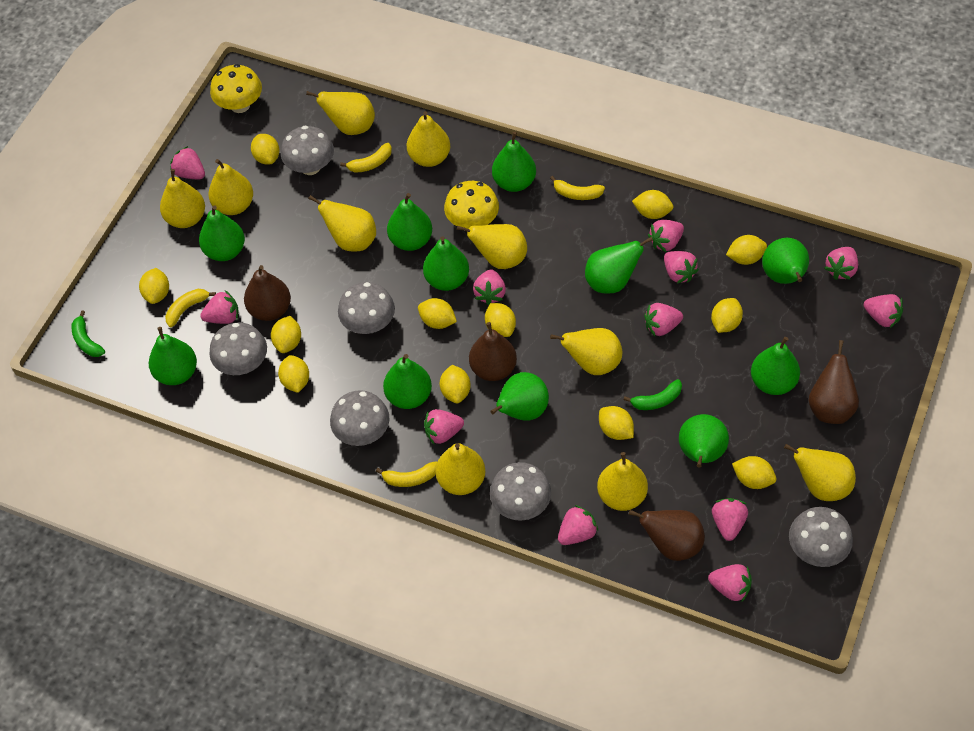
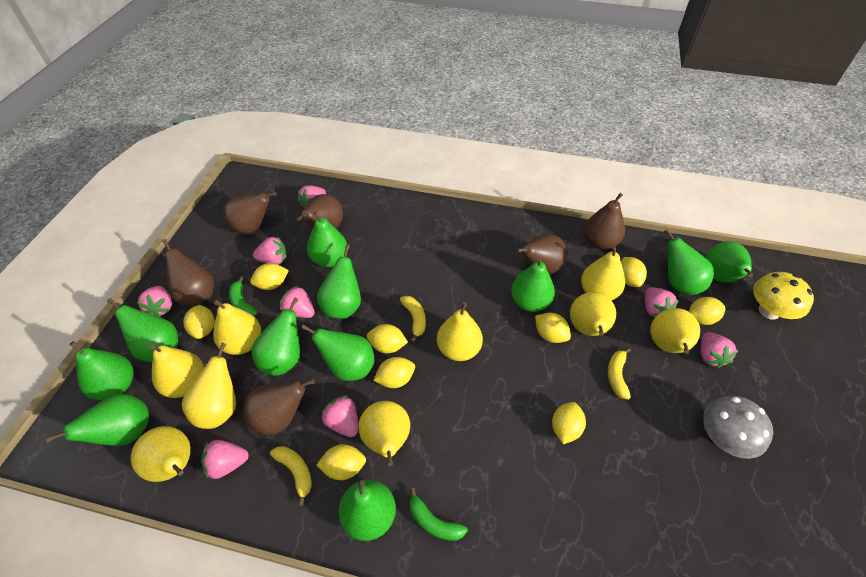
brown pear: [244,265,291,321] [469,322,517,381] [629,510,705,561] [809,340,859,424] = 4 -> [162,239,214,307] [223,192,276,233] [243,379,315,435] [297,194,343,228] [516,234,567,274] [584,193,625,249] = 6
grey mushroom: [209,322,267,375] [281,126,334,175] [330,390,390,446] [338,282,395,334] [490,462,551,521] [789,507,853,567] = 6 -> [703,395,773,459] = 1
pink strawberry: [170,146,205,179] [200,290,239,324] [424,409,464,444] [473,269,506,305] [558,505,598,545] [644,303,683,336] [648,220,684,252] [664,251,699,284] [708,564,752,602] [712,498,748,541] [825,247,858,280] [864,294,903,328] = 12 -> [137,286,172,317] [201,440,249,480] [253,236,287,264] [280,285,315,318] [298,185,326,208] [321,395,358,437] [645,287,679,317] [700,332,738,368] = 8
yellow banana: [165,289,216,327] [340,143,392,173] [376,461,437,487] [550,176,605,200] = 4 -> [270,446,312,506] [400,296,426,342] [608,347,631,400] = 3
yellow lemon: [139,268,169,304] [251,134,279,165] [271,316,301,353] [278,355,309,393] [418,298,457,329] [440,365,471,404] [485,303,516,337] [599,406,634,440] [632,190,674,219] [711,298,743,333] [726,235,767,265] [732,456,776,489] = 12 -> [183,305,215,339] [250,263,289,290] [317,444,366,480] [367,324,408,353] [373,357,415,388] [535,313,571,343] [552,402,586,444] [621,257,647,287] [689,297,725,325] = 9
yellow mushroom: [210,64,262,113] [444,181,499,229] = 2 -> [753,272,814,320] = 1
yellow pear: [160,169,205,228] [208,159,253,215] [306,91,375,135] [308,195,376,252] [407,111,450,167] [435,443,485,495] [457,224,527,269] [550,328,622,375] [597,452,648,511] [784,444,856,501] = 10 -> [131,426,191,482] [150,344,204,398] [182,343,236,429] [213,300,261,355] [358,401,410,466] [437,302,483,361] [570,292,616,336] [581,245,625,300] [650,308,700,354] = 9

